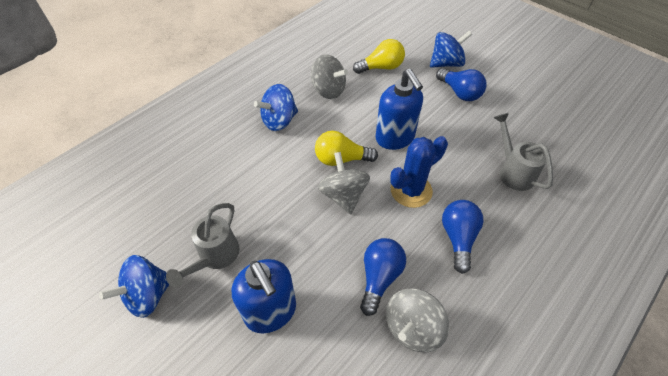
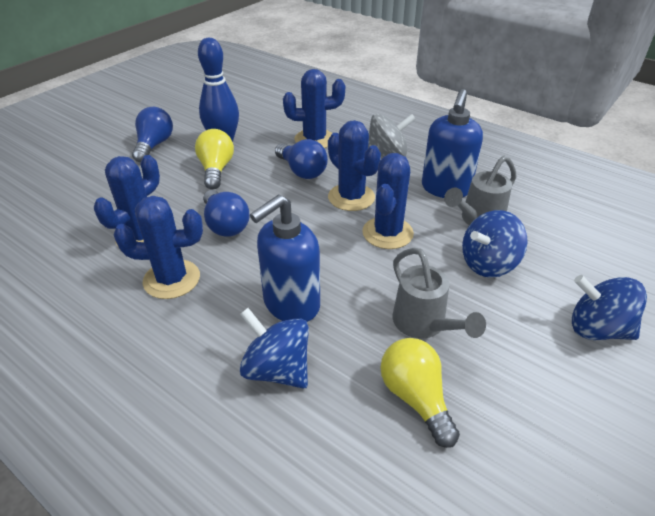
blue bowling pin: none = 0 -> [198,38,239,142] = 1
blue cactus: [390,136,448,208] = 1 -> [94,155,160,246] [113,196,203,299] [283,69,345,148] [328,120,381,211] [362,153,414,249] = 5
grey spinning top: [311,55,348,99] [318,152,370,215] [386,288,449,352] = 3 -> [368,114,416,157] = 1

